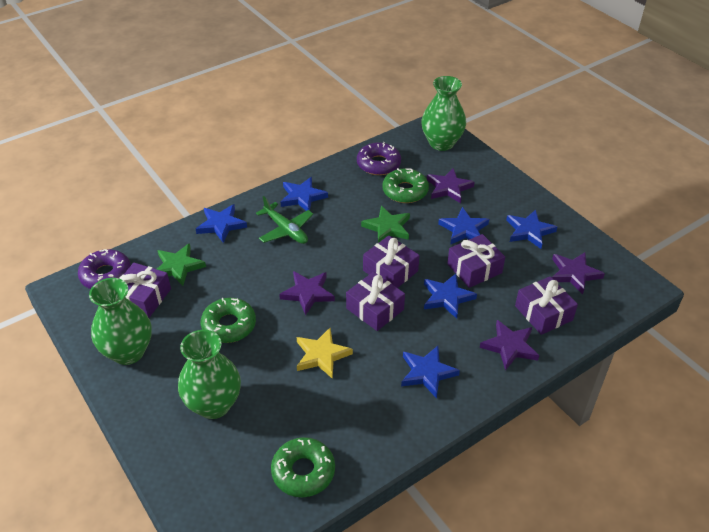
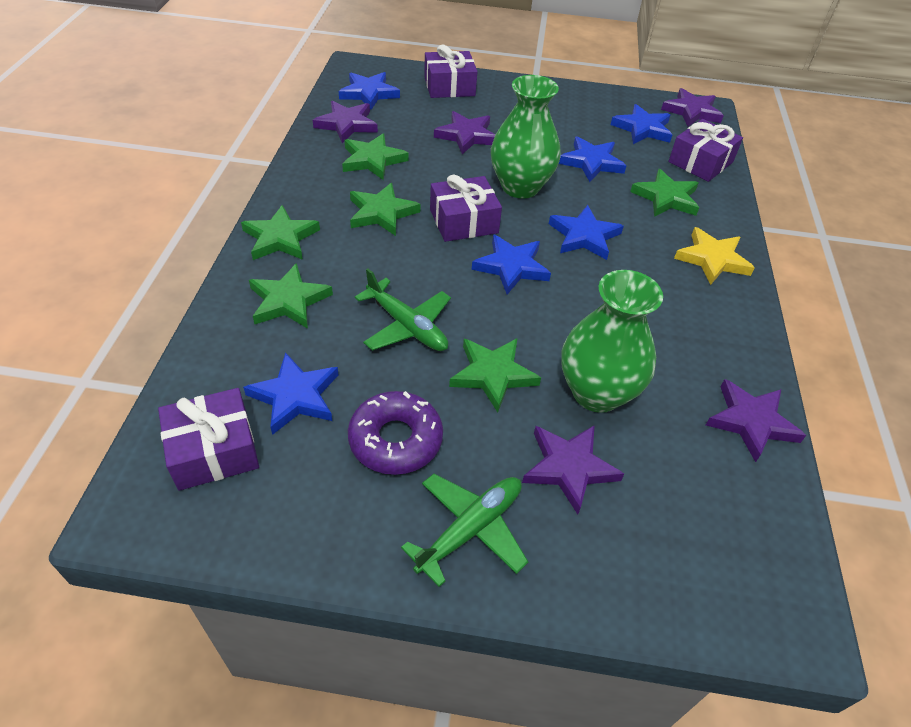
green donut: [201,298,256,343] [271,437,335,497] [383,168,429,203] = 3 -> none = 0
green plane: [256,196,313,244] = 1 -> [355,268,451,351] [401,474,528,587] = 2
green star: [157,243,206,286] [361,206,410,243] = 2 -> [241,205,320,260] [249,263,333,329] [342,133,408,180] [350,183,420,236] [449,338,541,412] [630,169,699,217] = 6
green vase: [89,278,152,365] [178,330,241,419] [421,76,466,151] = 3 -> [491,75,561,199] [561,270,663,413] = 2
purple donut: [78,249,131,289] [357,142,401,175] = 2 -> [348,391,443,475] = 1
purple gift: [119,263,171,318] [346,272,405,331] [363,235,420,288] [447,234,505,288] [515,276,578,335] = 5 -> [158,388,259,491] [424,44,477,98] [430,175,502,242] [668,119,743,182] = 4
purple star: [279,271,335,316] [427,168,475,203] [480,320,539,371] [552,252,605,295] = 4 -> [313,101,378,143] [434,111,495,154] [522,425,624,514] [661,88,724,127] [706,379,806,462] = 5

